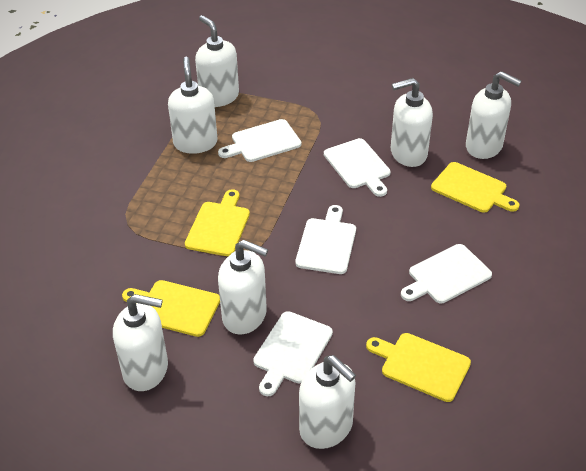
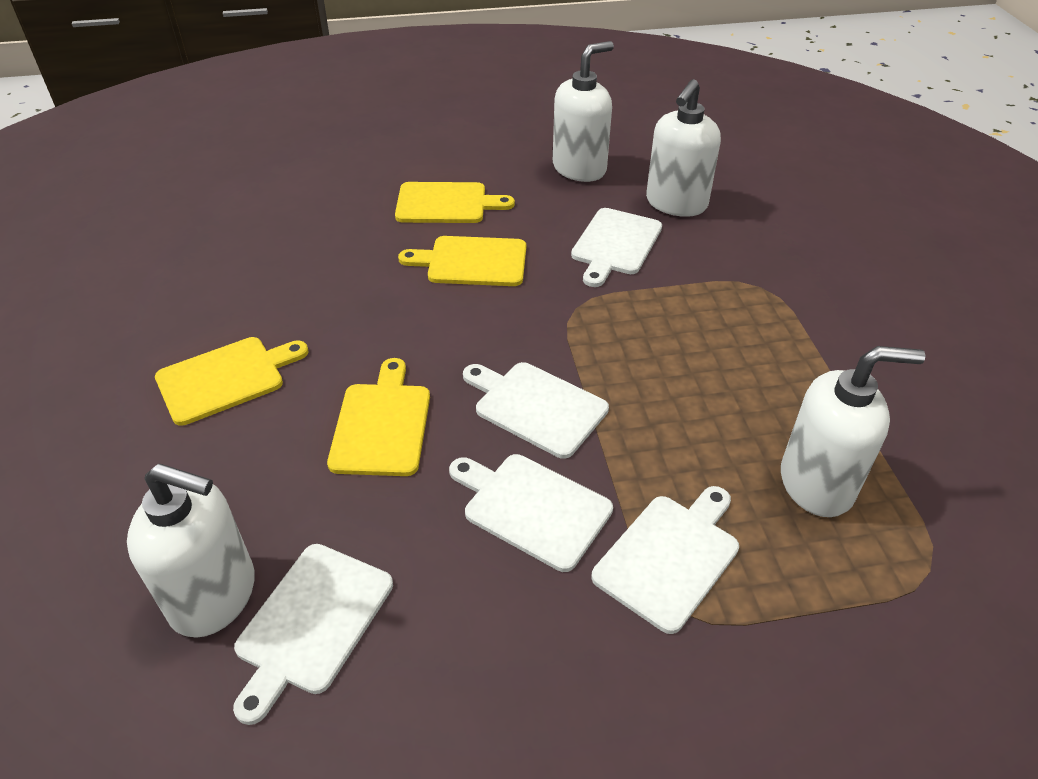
white soap dispenser: [113,294,168,391] [168,57,217,154] [195,15,239,107] [218,240,268,334] [299,355,356,449] [391,78,433,167] [466,71,521,159] = 7 -> [127,464,255,638] [553,41,614,182] [646,79,721,217] [781,346,926,517] = 4

